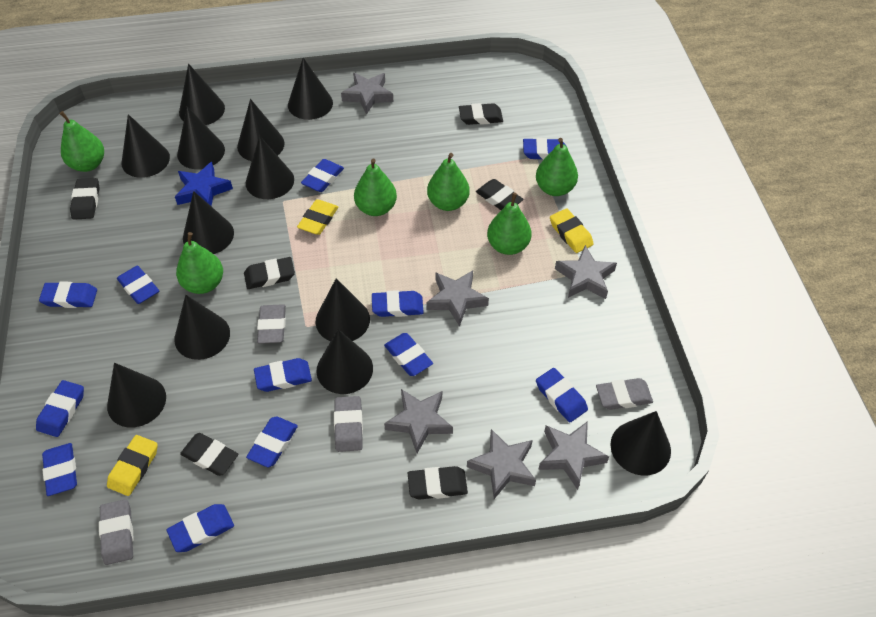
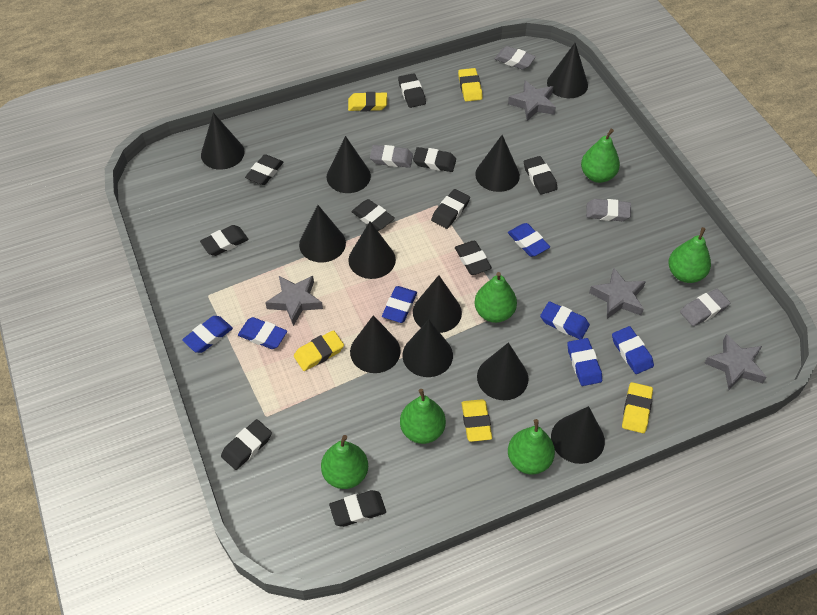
black cone: [107,363,166,428] [122,114,170,178] [174,295,230,360] [177,106,225,169] [179,64,225,125] [183,191,234,254] [237,99,285,161] [246,136,294,199] [288,58,333,120] [316,278,370,341] [317,329,373,394] [610,411,671,476] = 12 -> [201,113,245,170] [299,205,346,262] [327,136,371,193] [348,221,396,279] [350,315,401,373] [402,320,453,377] [413,275,462,333] [475,135,520,192] [477,342,528,400] [547,43,588,98] [551,406,605,464] = 11
black eraser: [70,178,100,220] [180,433,238,476] [244,257,295,289] [407,466,468,500] [459,103,503,125] [476,179,524,210] = 6 -> [200,225,249,256] [221,419,272,470] [245,154,283,185] [329,490,386,527] [351,199,395,231] [398,73,426,108] [413,147,456,172] [431,189,470,229] [455,241,492,275] [524,156,558,195] = 10
blue eraser: [36,380,84,437] [39,282,97,308] [42,443,77,496] [117,266,159,304] [167,504,234,552] [246,416,298,467] [254,358,312,392] [301,159,344,192] [372,290,424,317] [384,333,433,376] [523,138,567,160] [536,368,588,422] = 12 -> [182,316,233,353] [238,317,287,349] [382,286,417,323] [508,223,550,257] [540,301,590,339] [567,338,602,386] [612,326,654,374] = 7
blue star: [175,162,233,206] = 1 -> none = 0
grey star: [341,73,394,115] [384,389,453,453] [426,270,489,326] [467,429,536,499] [538,421,609,490] [555,245,617,299] = 6 -> [265,276,323,326] [508,80,556,121] [589,268,646,319] [704,334,767,390] = 4
yellow eraser: [107,435,158,496] [297,199,338,235] [550,208,594,253] = 3 -> [294,330,344,371] [348,92,387,111] [458,68,483,102] [462,399,492,442] [622,382,653,433] = 5

